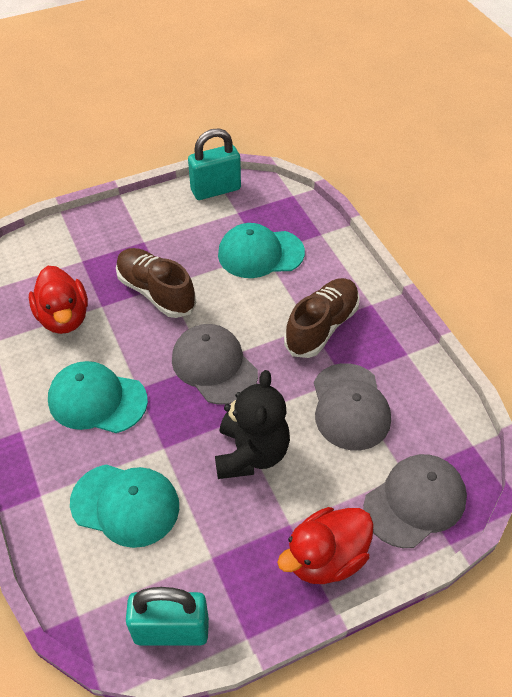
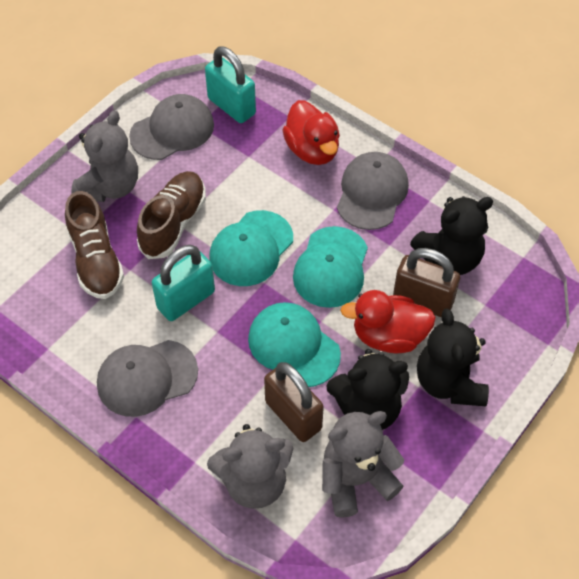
black teddy bear: [215,370,290,479] = 1 -> [327,349,409,430] [410,196,493,275] [417,308,489,406] = 3
brown padlock: none = 0 -> [264,362,324,442] [393,248,460,318] = 2
grey teddy bear: none = 0 -> [71,110,138,202] [207,424,293,509] [322,411,404,518] = 3

